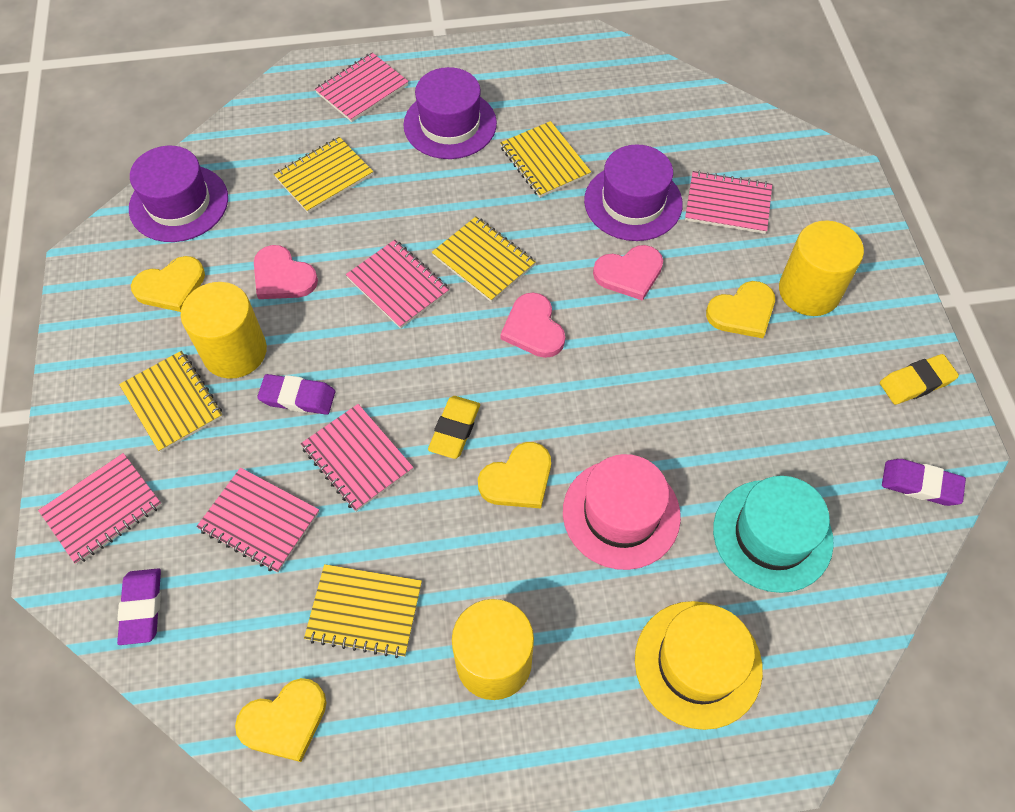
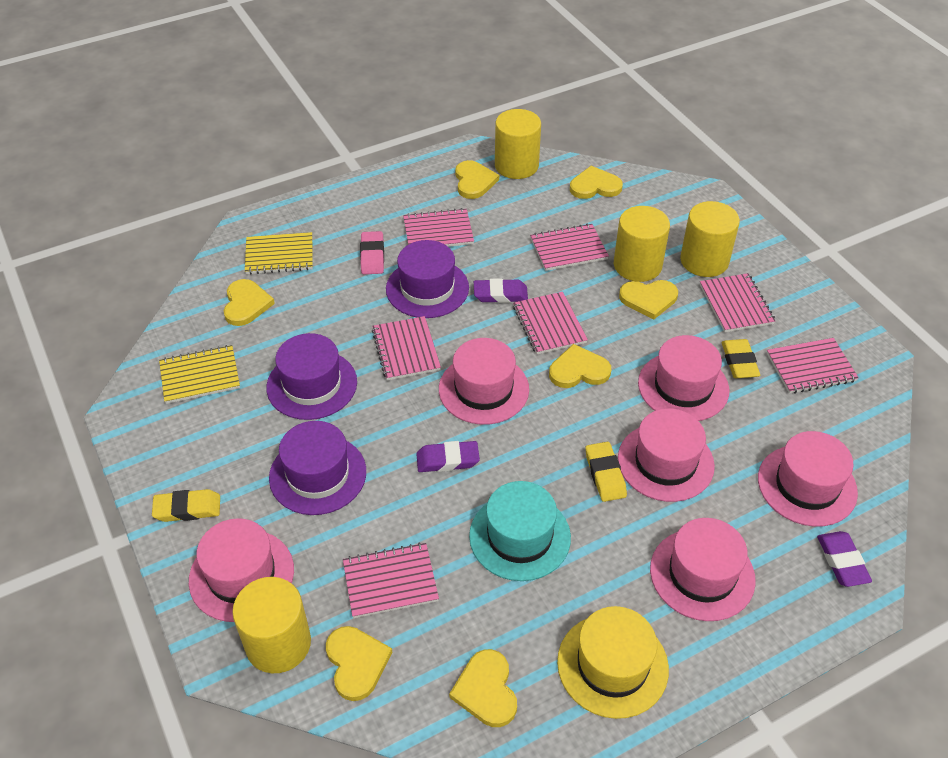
pink eraser: none = 0 -> [360,231,384,274] = 1
pink hat: [563,454,681,570] = 1 -> [189,518,294,622] [439,338,529,425] [618,409,715,502] [638,335,729,421] [650,518,756,621] [758,431,858,527] = 6
pink heart: [254,245,318,299] [500,292,565,358] [593,245,663,301] = 3 -> none = 0
pink notebook: [38,453,162,565] [196,468,319,573] [301,404,413,512] [315,53,409,122] [346,240,450,329] [685,171,772,234] = 6 -> [343,543,439,618] [372,316,441,381] [403,208,474,247] [513,292,588,354] [530,224,609,271] [700,273,775,332] [767,338,859,394] = 7
yellow cylinder: [180,282,267,379] [452,599,534,700] [779,221,864,316] = 3 -> [232,577,311,673] [495,109,541,179] [614,206,670,282] [680,201,740,277] = 4
yellow eraser: [428,396,480,459] [880,354,959,405] = 2 -> [152,489,220,522] [585,442,627,502] [722,339,760,378] = 3
yellow heart: [131,256,205,312] [235,678,326,762] [478,442,551,508] [706,281,775,338] = 4 -> [224,279,275,326] [326,626,392,701] [449,649,517,727] [455,160,499,199] [549,344,611,388] [570,166,623,199] [619,280,678,320] = 7
yellow notebook: [119,351,223,453] [274,137,373,213] [304,564,422,658] [432,216,536,302] [500,121,591,198] = 5 -> [159,345,240,404] [245,232,313,275] = 2

